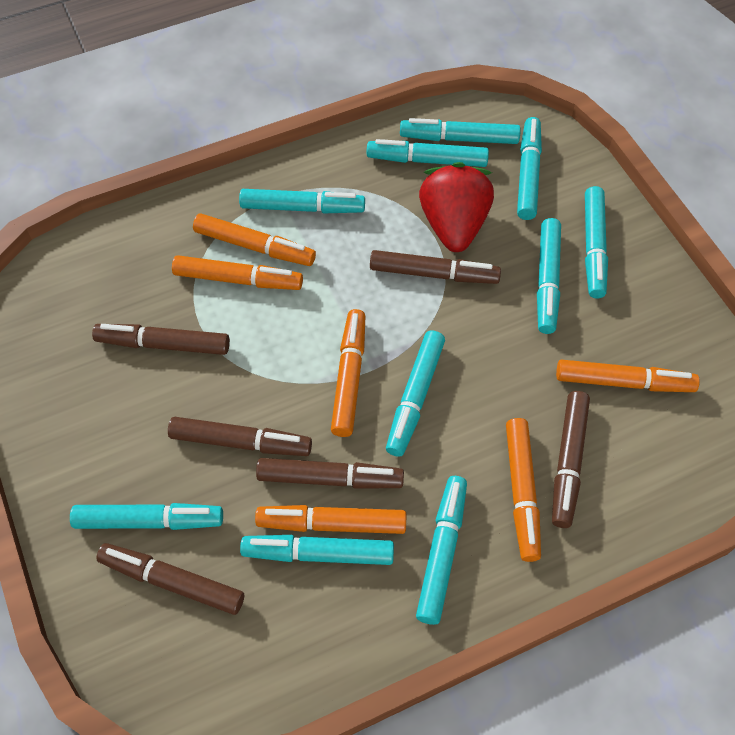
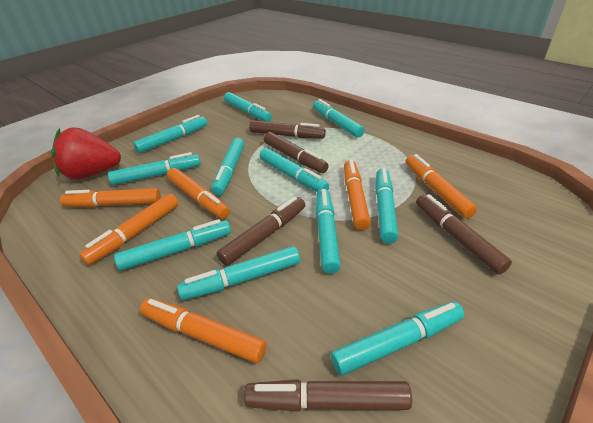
brown marker: [92,324,230,355] [96,543,244,615] [168,417,312,456] [256,458,404,489] [370,250,501,284] [552,391,590,528] = 6 -> [217,197,305,266] [244,379,412,412] [249,120,326,139] [264,132,329,173] [416,194,512,275] = 5
turquoise marker: [70,503,223,530] [239,189,365,213] [240,535,394,565] [366,139,489,167] [386,330,445,457] [400,118,520,144] [416,476,467,625] [517,117,542,220] [537,218,561,334] [585,186,608,298] = 10 -> [108,152,201,185] [114,219,231,271] [133,115,207,153] [177,246,300,300] [211,138,245,196] [224,92,272,122] [260,148,329,192] [313,99,365,138] [316,189,341,274] [331,302,464,375] [376,168,398,244] = 11

